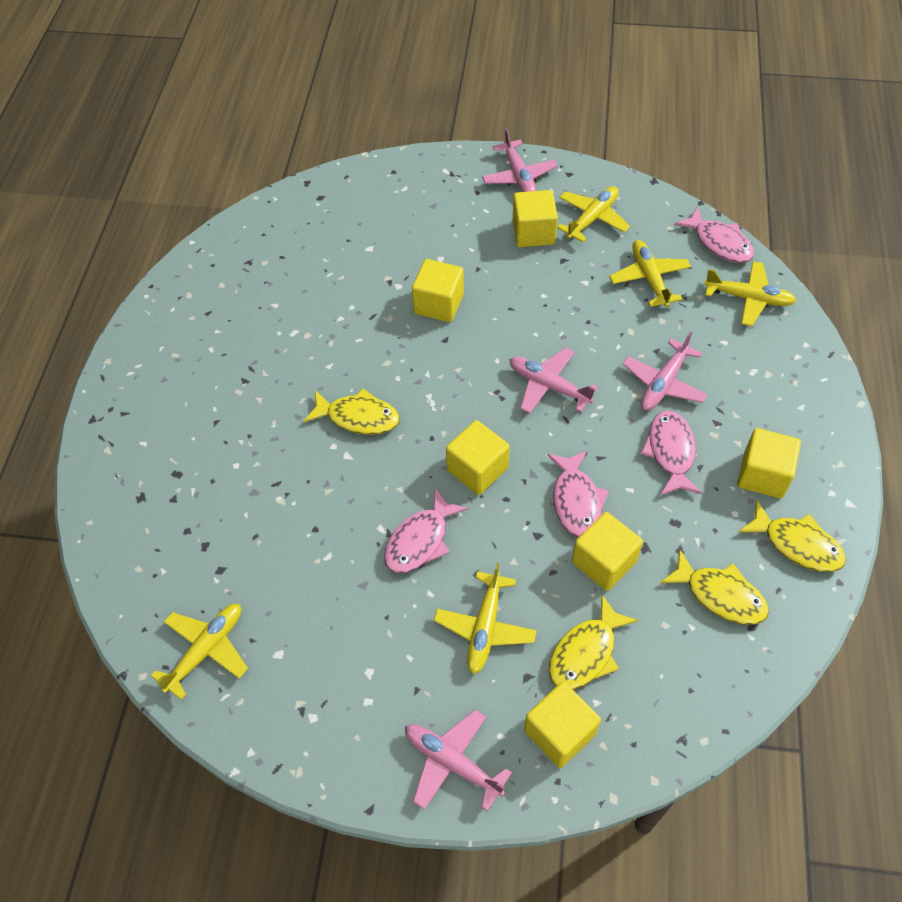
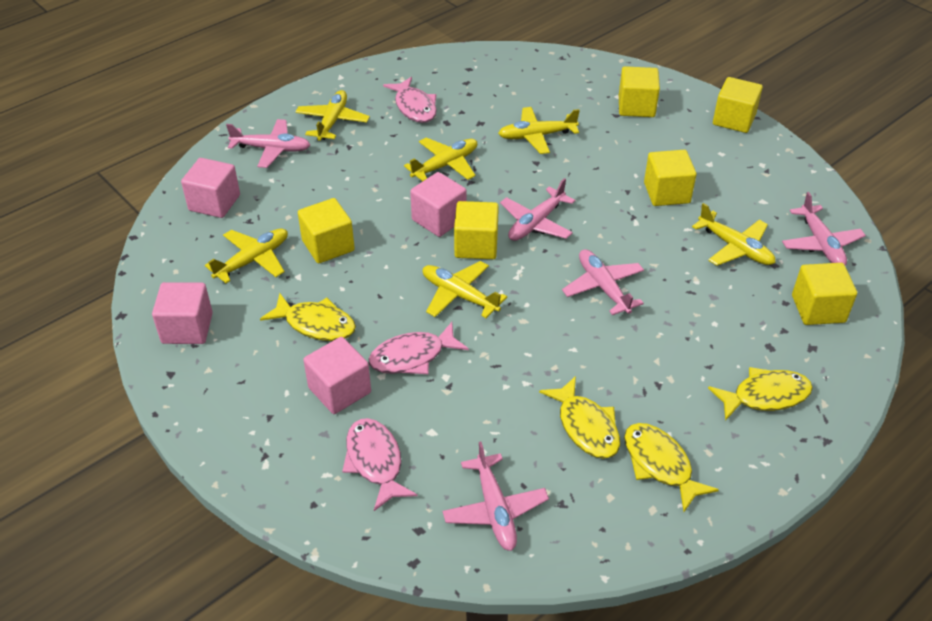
pink cube: none = 0 -> [152,282,213,344] [181,158,240,218] [303,337,371,414] [410,172,466,237] = 4
pink fish: [384,488,468,574] [547,450,609,537] [640,411,702,496] [674,206,754,263] = 4 -> [342,418,417,511] [368,322,469,374] [383,77,437,123] = 3
pink plane: [405,709,512,811] [482,128,557,192] [509,347,598,413] [623,331,708,411] = 4 -> [226,119,310,168] [442,441,549,551] [500,178,575,241] [562,249,644,315] [782,192,866,266] = 5
yellow plane: [151,604,248,700] [434,563,537,674] [557,186,630,242] [609,240,691,307] [704,261,796,326] = 5 -> [205,228,288,283] [295,90,370,141] [404,138,477,181] [423,261,507,318] [498,107,580,154] [692,203,775,266] = 6

